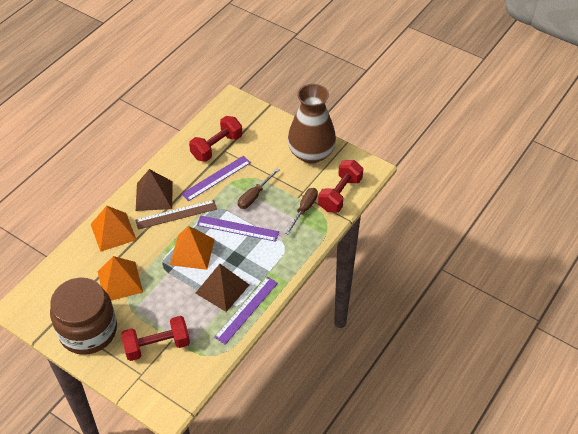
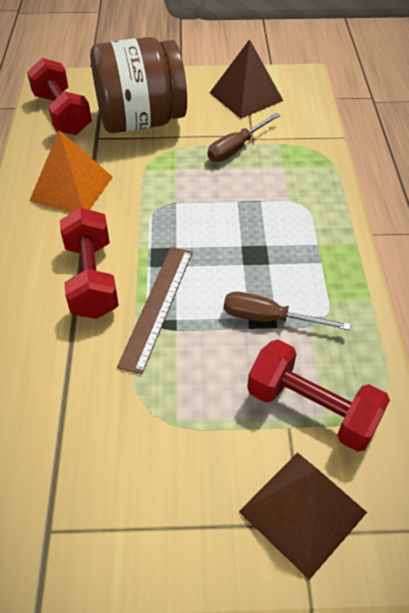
brown vase: [288,84,336,164] = 1 -> none = 0
orange pyramid: [91,206,137,252] [97,256,143,301] [170,226,215,270] = 3 -> [29,130,112,212] = 1
purple ruler: [181,156,251,201] [197,216,279,242] [214,277,278,345] = 3 -> none = 0

